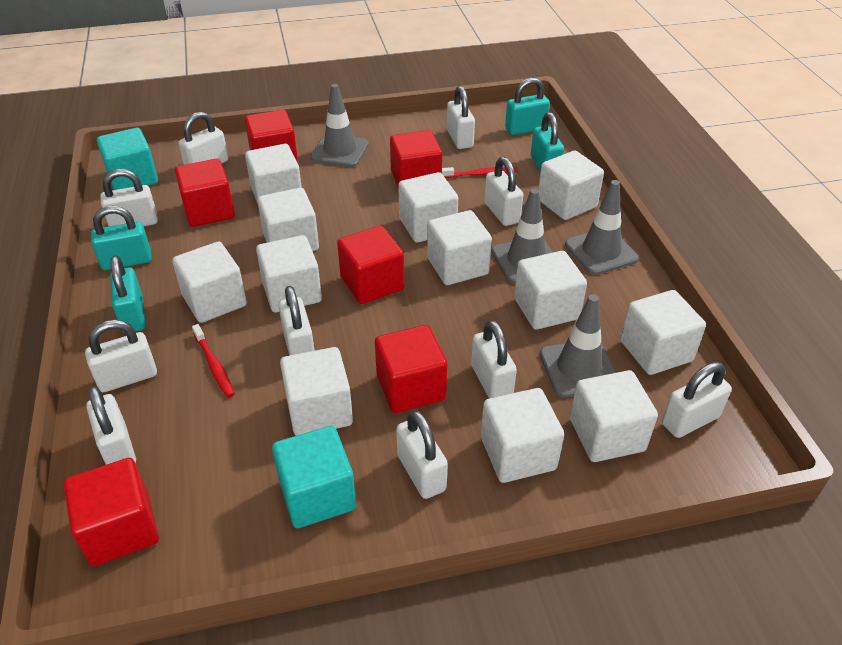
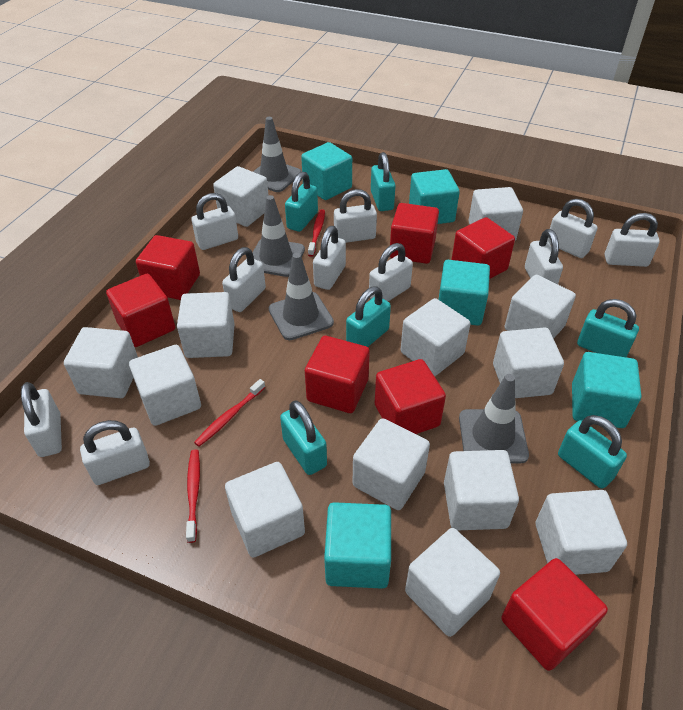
red cube: [64,458,159,566] [175,159,235,227] [245,110,298,163] [337,226,404,304] [375,325,448,413] [390,130,442,189] = 6 -> [106,274,175,347] [136,235,200,300] [305,336,370,413] [375,359,446,434] [390,203,439,264] [452,217,515,279] [501,558,608,671] = 7
red toothbrush: [192,324,235,398] [442,167,518,178] = 2 -> [186,449,200,543] [194,379,265,447] [308,209,325,257] = 3
turquoise cube: [97,128,158,190] [272,426,356,528] = 2 -> [301,142,352,200] [324,502,391,589] [409,169,460,224] [438,260,490,326] [572,352,641,428] = 5
turquoise padlock: [91,206,152,270] [110,256,145,333] [505,78,550,135] [531,112,564,172] = 4 -> [280,400,327,475] [285,172,318,232] [346,286,391,347] [371,152,396,211] [558,415,627,489] [577,299,639,357] = 6
white cube: [172,242,247,323] [245,144,302,204] [256,235,322,312] [257,188,319,251] [280,347,353,436] [398,172,458,243] [427,210,492,285] [481,388,564,483] [514,251,587,330] [538,151,604,220] [570,370,658,462] [620,290,706,375] = 12 -> [64,327,138,398] [129,345,201,426] [177,292,235,358] [213,166,269,227] [225,462,305,558] [353,418,430,510] [401,298,470,376] [405,528,500,637] [444,450,519,530] [469,187,523,241] [493,327,564,398] [505,275,576,339] [536,490,627,575] = 13

